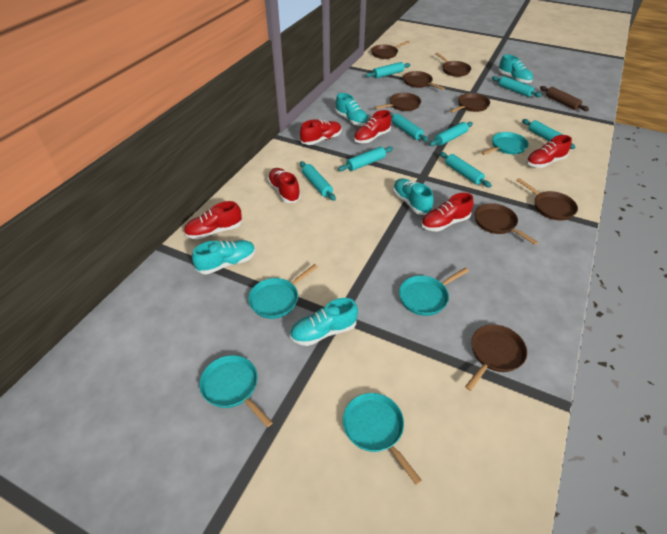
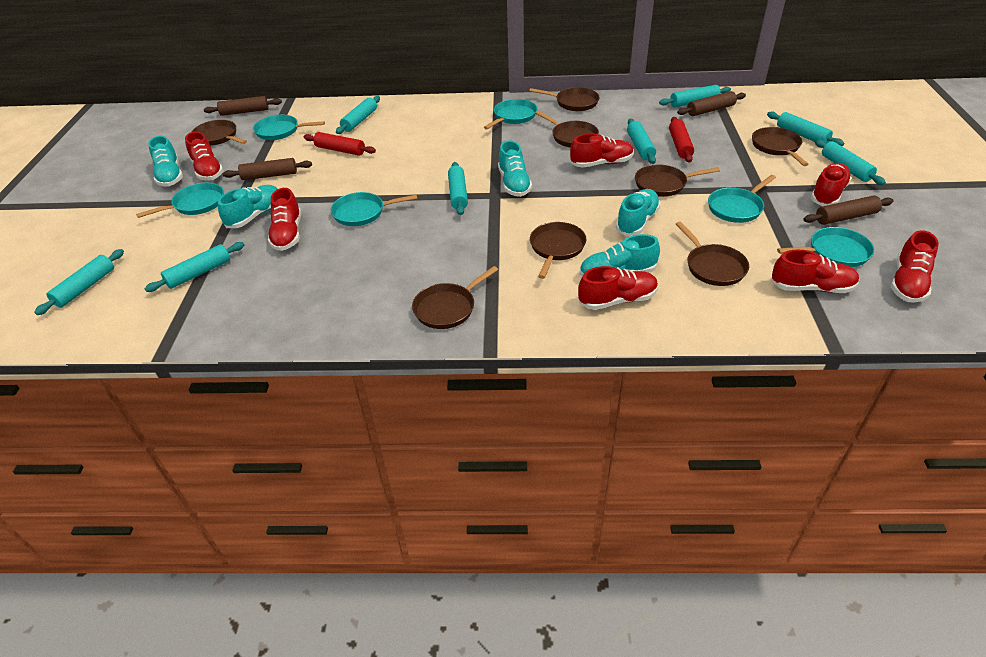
brown rolling pin: [540,86,589,111] = 1 -> [204,96,282,116] [223,158,312,180] [677,91,746,116] [803,195,894,225] = 4
red rolling pin: none = 0 -> [304,132,376,156] [669,117,694,163] = 2
red shoe: [184,201,242,240] [268,168,301,203] [300,119,342,145] [354,110,391,143] [421,193,473,232] [526,135,572,168] = 6 -> [185,132,224,181] [268,188,301,251] [570,134,634,168] [578,266,658,310] [771,250,859,293] [811,163,851,206] [891,230,939,303] = 7
turquoise pan: [199,355,273,427] [248,264,318,319] [343,393,422,485] [399,267,469,316] [481,132,529,155] = 5 -> [136,183,224,218] [253,115,325,140] [331,192,417,226] [484,99,537,130] [708,175,776,223] [777,227,874,267] = 6

